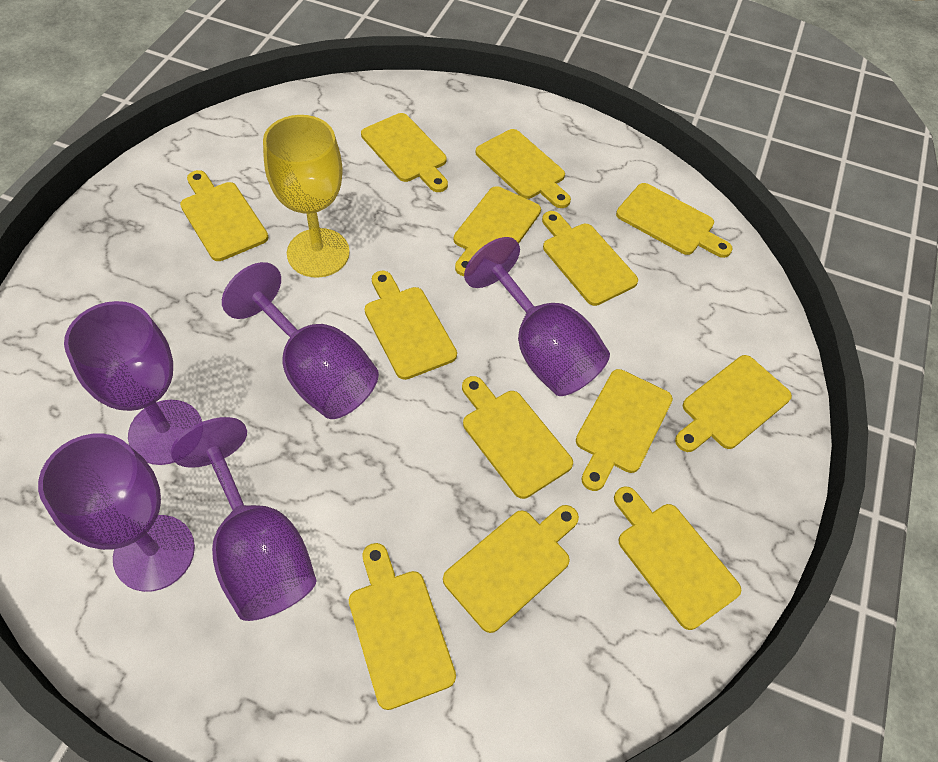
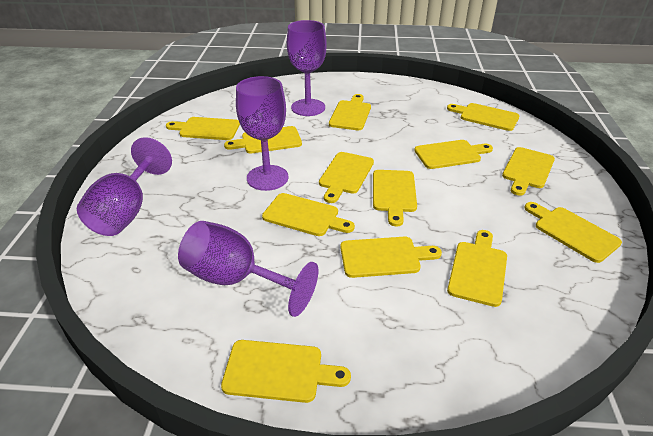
purple goblet: [38,434,195,592] [64,301,202,465] [171,417,317,621] [222,262,379,419] [464,237,610,396] = 5 -> [77,137,172,236] [178,221,318,317] [236,76,288,191] [287,20,327,116] = 4
yellow goblet: [263,115,350,278] = 1 -> none = 0

